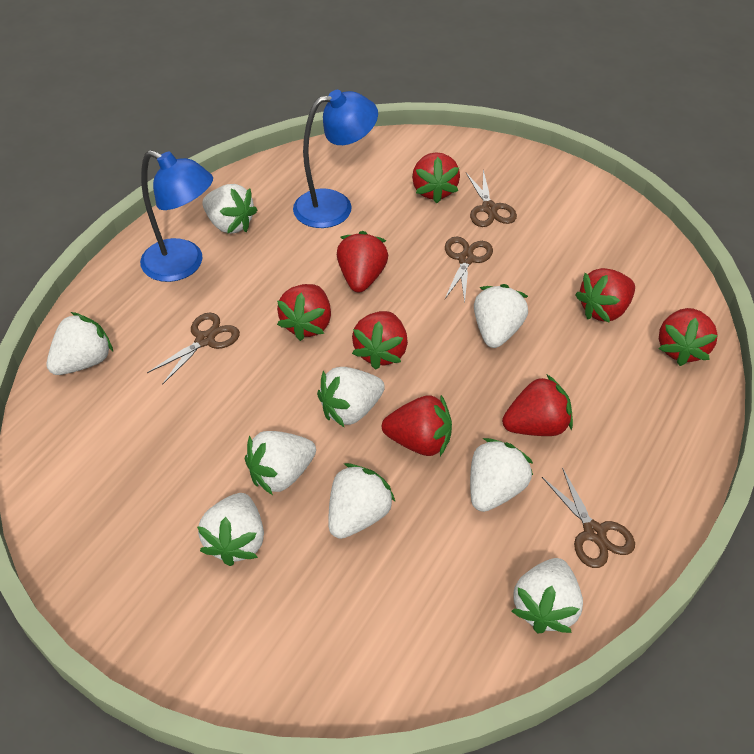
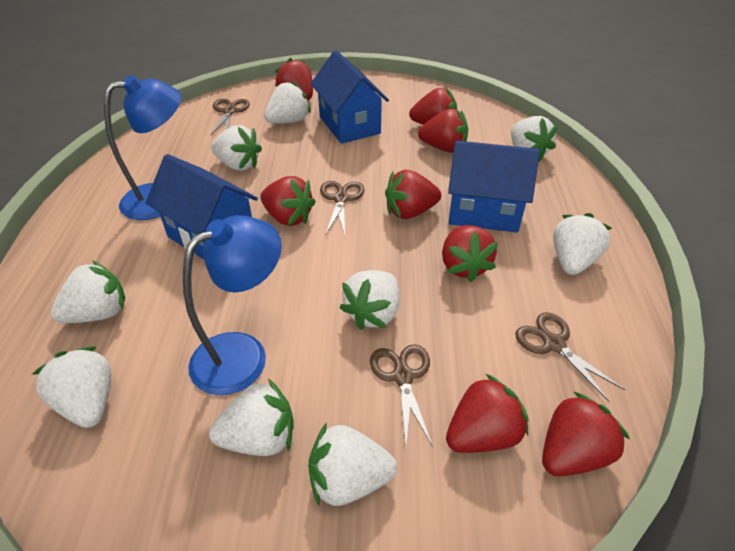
blue house: none = 0 -> [146,154,258,260] [310,50,389,144] [448,141,540,233] = 3

